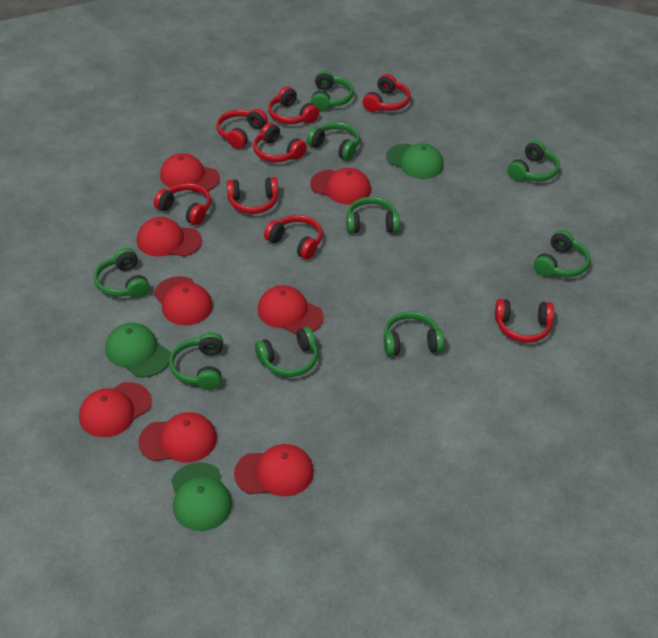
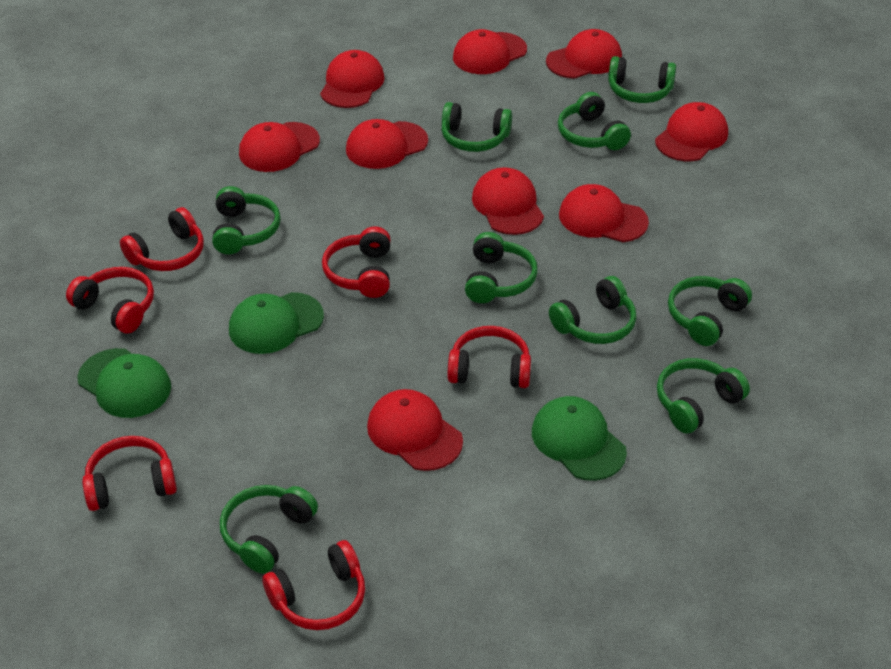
red cap: [79,382,152,437] [137,217,202,257] [138,412,217,462] [154,276,213,325] [160,153,220,193] [234,444,314,496] [258,285,324,335] [310,168,371,204] = 8 -> [239,122,320,172] [320,50,385,108] [346,119,428,169] [367,389,463,471] [453,29,527,74] [472,167,544,235] [546,29,622,79] [559,184,649,242] [655,102,728,161] = 9
red headphones: [154,183,211,225] [216,109,268,149] [227,177,278,214] [253,123,307,162] [264,215,323,260] [268,87,319,124] [363,74,411,112] [495,299,554,343] = 8 -> [66,267,154,333] [82,436,177,511] [120,207,204,271] [262,540,365,630] [322,226,391,298] [448,326,531,388] = 6

